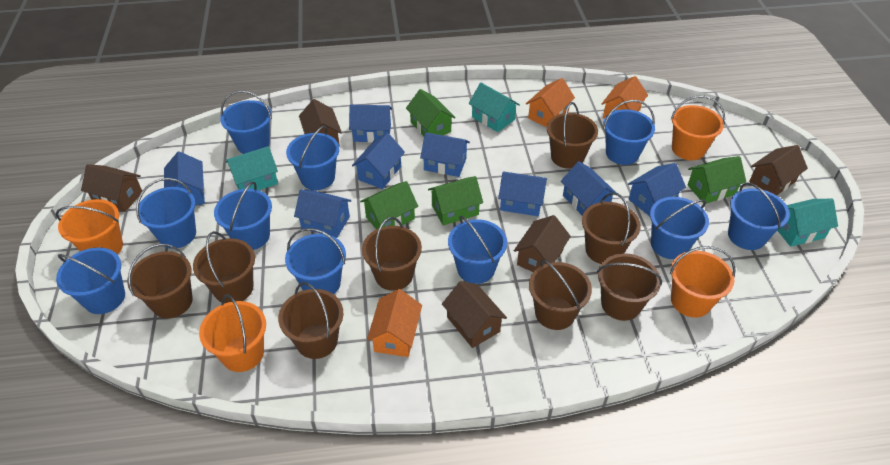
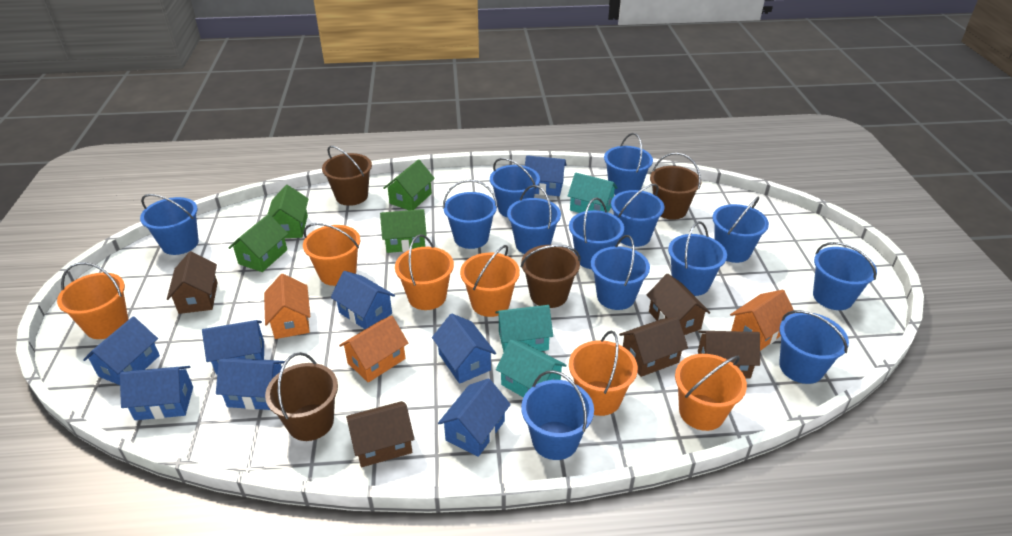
blue bucket: [56,247,125,314] [136,178,196,249] [214,181,272,250] [220,90,272,154] [285,228,346,294] [286,126,339,190] [448,216,507,284] [603,100,655,165] [650,197,709,259] [728,182,790,250] = 10 -> [140,194,199,255] [443,179,498,249] [490,158,540,218] [507,185,561,254] [521,370,594,460] [569,197,624,269] [591,235,650,310] [604,133,653,195] [611,184,664,247] [668,221,727,296] [713,197,769,263] [779,310,849,384] [813,242,877,310] = 13
brown bucket: [127,244,193,318] [193,231,255,304] [278,282,344,359] [362,217,422,291] [529,260,592,330] [547,102,598,169] [582,193,641,264] [597,253,662,321] = 8 -> [265,352,338,441] [322,146,372,206] [521,245,580,308] [650,153,701,220] = 4
orange bucket: [56,199,123,254] [199,294,266,372] [670,246,736,318] [671,96,725,160] = 4 -> [57,262,128,339] [303,223,360,286] [395,234,454,310] [460,245,520,317] [569,331,638,416] [675,354,747,431] = 6

